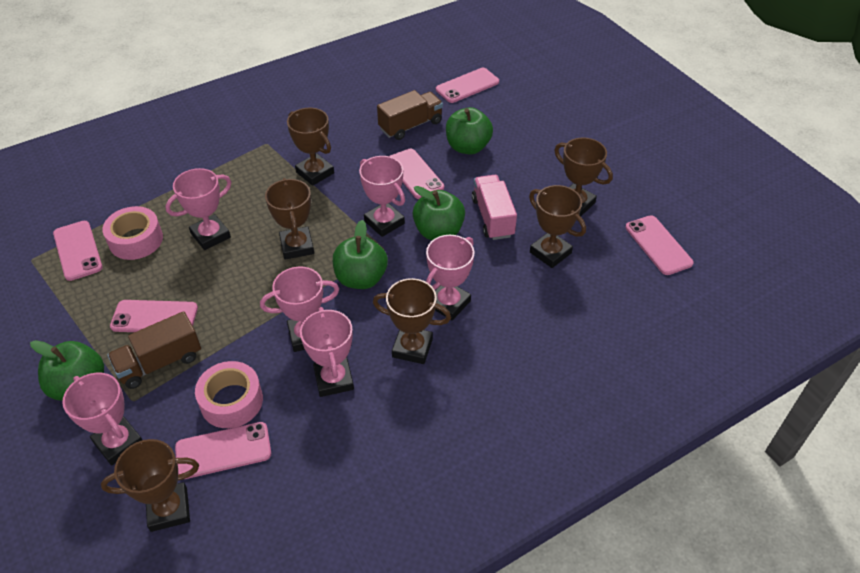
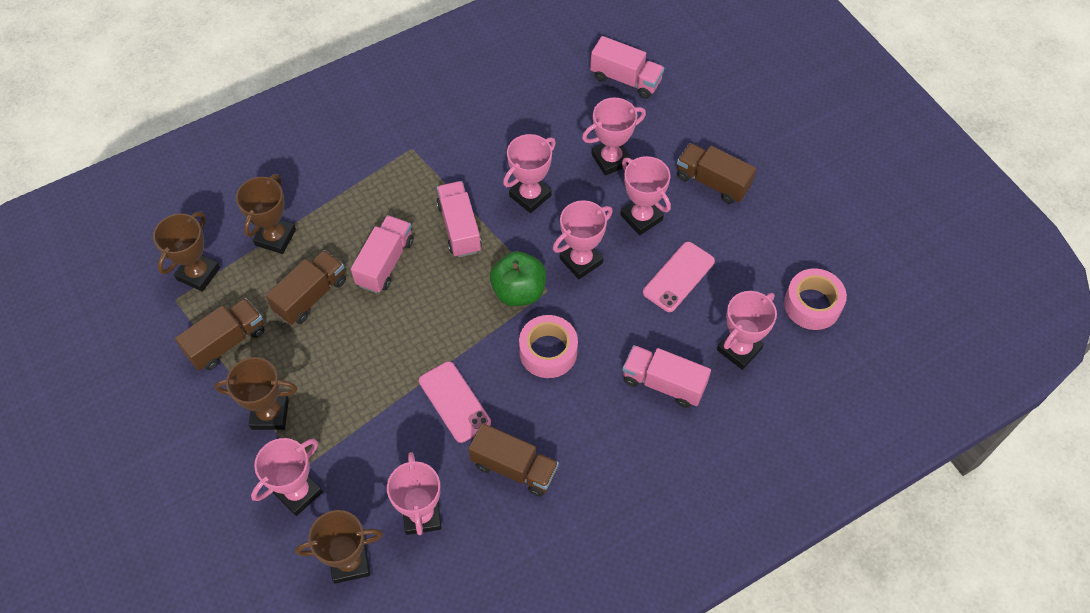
brown trophy: [101,439,199,532] [265,178,314,260] [287,108,334,186] [373,278,451,364] [529,185,586,268] [554,137,613,216] = 6 -> [153,211,220,292] [215,357,297,430] [236,174,296,254] [295,510,383,584] = 4
brown truck: [107,311,201,389] [377,90,443,140] = 2 -> [175,298,265,371] [266,250,346,325] [468,423,559,497] [677,143,756,204] = 4
green apple: [30,340,104,401] [333,220,388,289] [412,186,465,240] [446,107,493,154] = 4 -> [490,251,546,306] = 1
pink phone: [53,221,103,281] [110,300,198,332] [175,422,271,479] [389,149,444,199] [436,68,499,103] [626,215,694,275] = 6 -> [419,361,491,443] [643,242,715,312] = 2
pink trophy: [62,373,142,466] [165,168,231,250] [260,267,339,352] [300,307,354,397] [359,156,405,237] [426,235,474,320] = 6 -> [251,438,323,516] [387,452,442,535] [503,134,556,213] [553,200,613,279] [582,98,646,176] [620,156,671,235] [717,291,777,370] = 7
pink truck: [472,175,517,240] = 1 -> [351,215,414,293] [436,181,482,257] [590,36,664,98] [622,345,711,408] = 4

